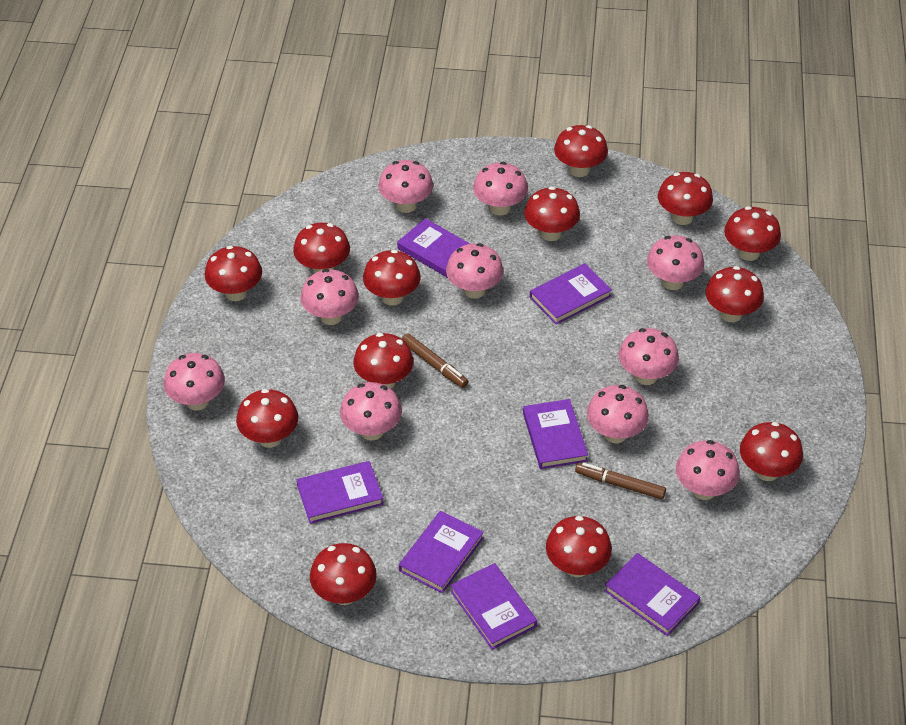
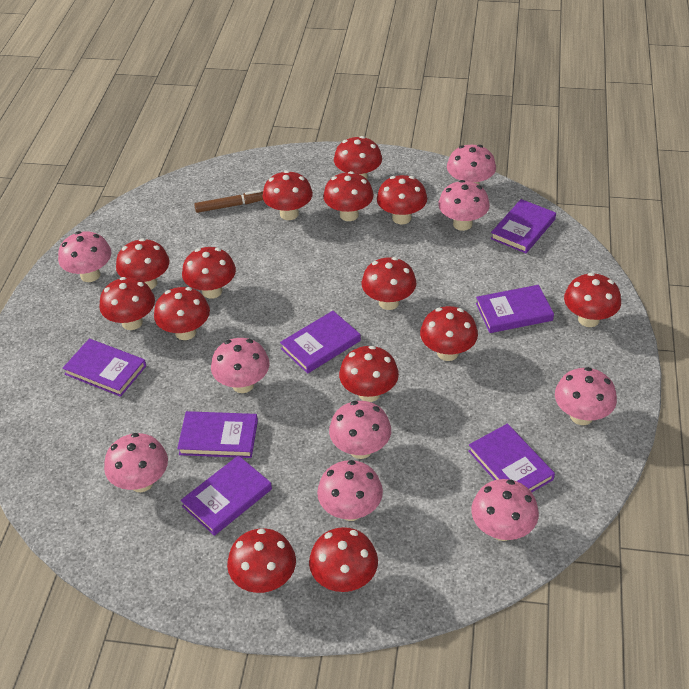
brown marker: [402,333,469,388] [575,462,666,499] = 2 -> [194,190,263,213] = 1
pink mushroom: [164,353,225,411] [301,269,359,325] [340,382,402,441] [378,160,433,213] [446,243,503,298] [473,162,528,216] [587,385,649,443] [619,328,679,385] [647,235,704,290] [676,440,740,500] = 10 -> [58,231,111,282] [104,433,168,492] [211,338,270,393] [317,460,383,521] [329,401,391,459] [438,180,490,231] [447,145,496,185] [471,479,539,541] [555,367,617,425] = 9
red mushroom: [205,246,262,301] [236,389,298,448] [293,223,350,274] [310,543,377,605] [353,333,414,389] [363,250,420,306] [524,187,580,241] [546,516,612,577] [554,125,608,177] [658,172,713,225] [706,266,764,322] [724,206,781,261] [740,422,803,481] = 13 -> [99,277,155,330] [116,238,169,289] [154,287,210,340] [182,247,236,299] [227,528,296,593] [263,170,313,220] [309,527,378,592] [323,171,374,221] [334,136,382,180] [339,345,399,402] [362,257,416,310] [377,175,427,225] [420,306,478,361] [564,273,621,327] = 14

